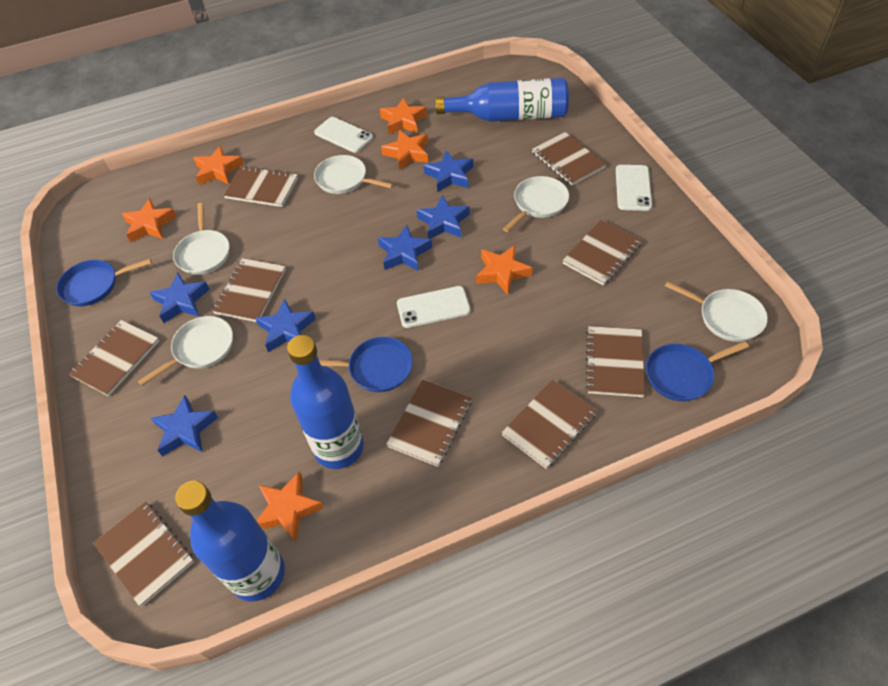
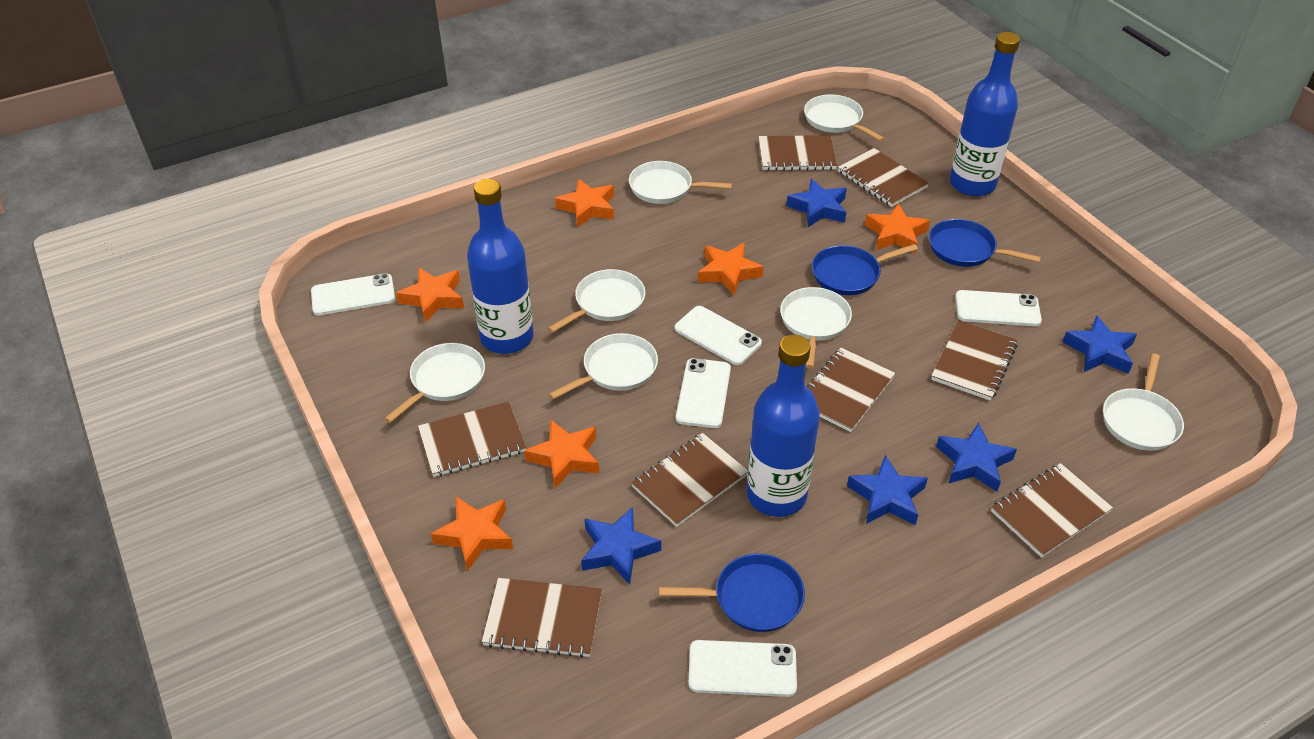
blue star: [149,272,210,323] [151,395,218,457] [255,299,316,352] [378,225,432,271] [417,195,470,239] [423,151,473,192] = 6 -> [581,507,661,584] [786,179,847,227] [847,455,928,525] [936,423,1017,492] [1063,315,1137,374] = 5
brown notebook: [69,320,159,396] [93,501,194,607] [212,258,286,322] [223,166,298,207] [386,379,472,467] [501,379,598,469] [532,132,606,186] [562,220,642,286] [586,326,645,397] = 9 -> [418,402,526,477] [482,578,602,658] [631,433,748,527] [758,135,837,171] [807,348,895,432] [838,148,929,207] [931,320,1018,401] [991,463,1113,558] = 8
white pan: [138,316,233,386] [173,203,230,275] [314,155,394,194] [503,176,569,232] [665,281,768,342] = 5 -> [384,343,485,423] [548,269,645,333] [549,333,658,400] [629,161,732,204] [780,287,852,369] [804,94,885,142] [1103,353,1184,451] = 7
white phone: [314,117,373,153] [397,286,471,328] [616,165,652,211] = 3 -> [311,273,395,315] [675,306,762,365] [676,358,731,428] [689,640,797,697] [955,290,1042,326] = 5

